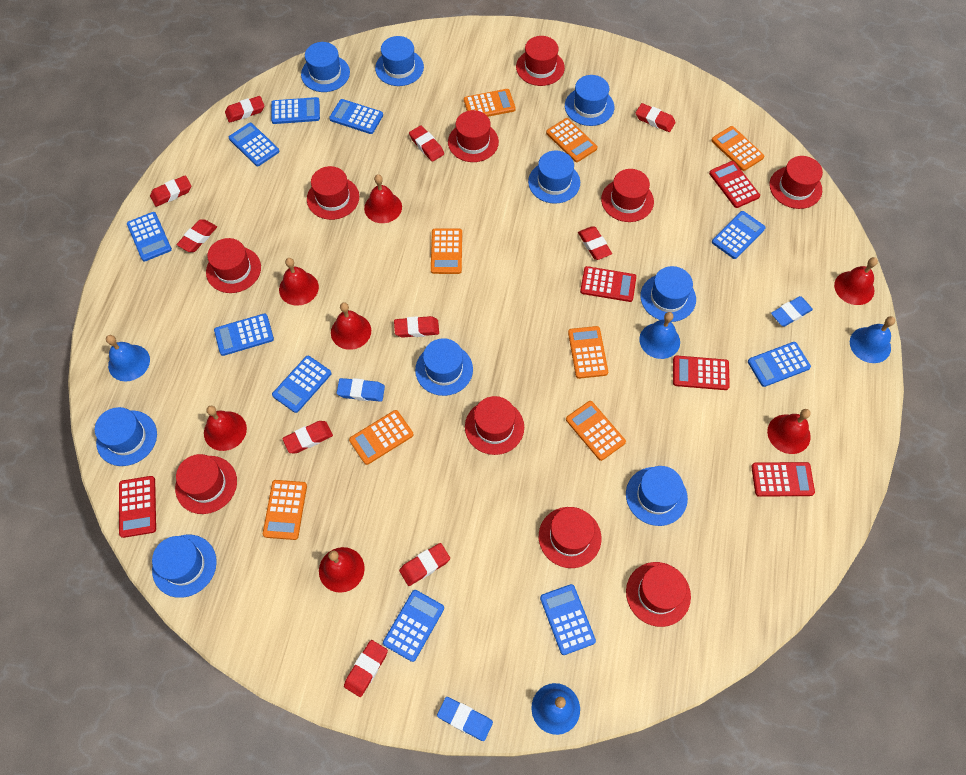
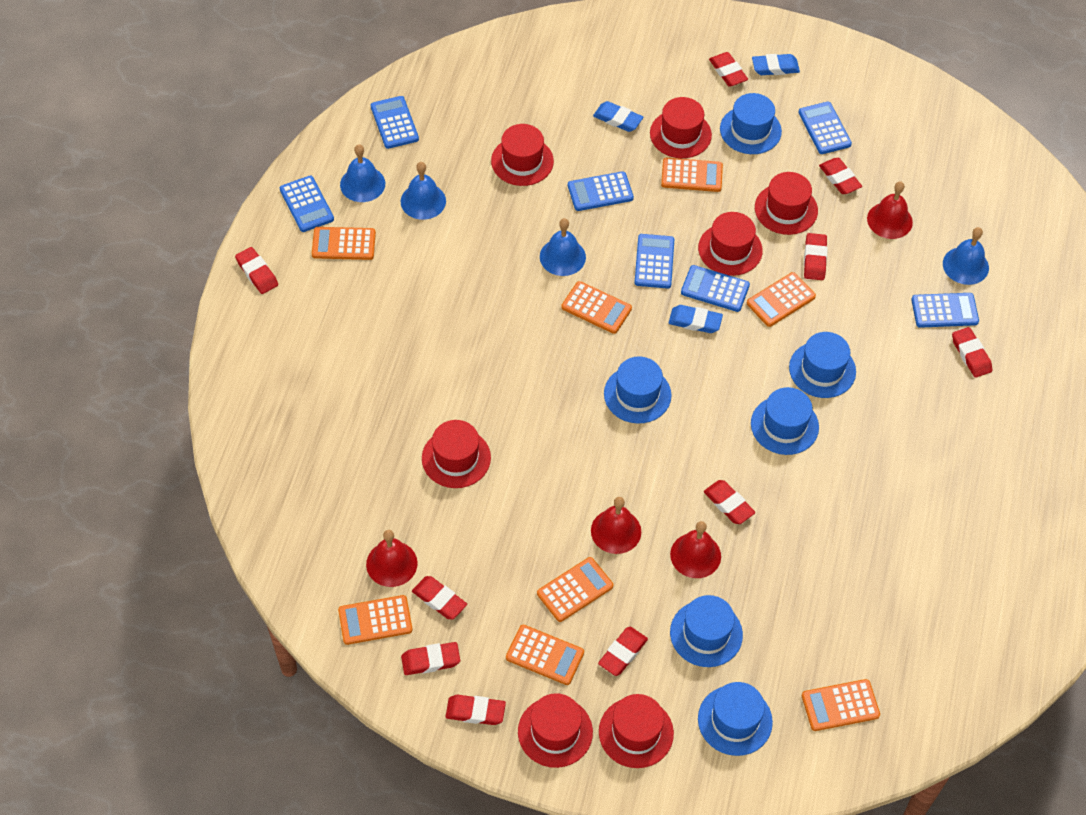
blue calculator: [127,212,172,262] [214,313,274,356] [229,123,280,166] [271,97,320,124] [272,356,331,413] [329,99,383,134] [383,590,444,662] [540,584,596,655] [712,211,766,259] [748,342,811,387] = 10 -> [280,176,334,232] [371,96,419,149] [568,171,634,211] [634,234,674,289] [681,265,750,312] [798,102,852,154] [911,293,979,328] = 7
blue hat: [95,407,157,466] [152,535,217,598] [301,42,350,92] [375,36,424,86] [415,338,473,396] [528,150,580,204] [565,75,614,126] [626,466,688,526] [640,266,696,322] = 9 -> [604,356,672,424] [670,595,743,667] [698,682,773,756] [720,93,782,154] [751,387,819,455] [789,332,856,398] = 6
red bell: [204,406,247,451] [279,258,319,306] [319,547,365,593] [331,302,371,350] [364,174,402,223] [767,409,811,454] [834,257,878,305] = 7 -> [366,530,418,587] [591,497,641,554] [670,521,721,578] [867,181,913,239] = 4
red calculator: [119,476,156,538] [580,266,636,302] [673,355,730,390] [709,161,760,208] [751,462,815,497] = 5 -> none = 0
red hat: [175,454,237,514] [206,238,261,293] [307,166,359,220] [448,110,499,162] [465,396,524,455] [516,36,565,86] [539,507,601,568] [601,169,654,222] [626,562,691,627] [770,156,823,209] = 10 -> [422,420,491,488] [491,124,554,186] [518,693,593,768] [599,694,674,768] [650,97,712,158] [698,212,763,276] [755,172,818,235] = 7

